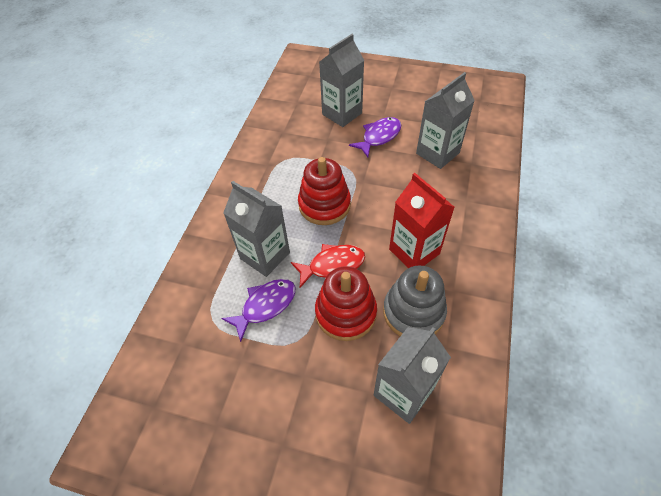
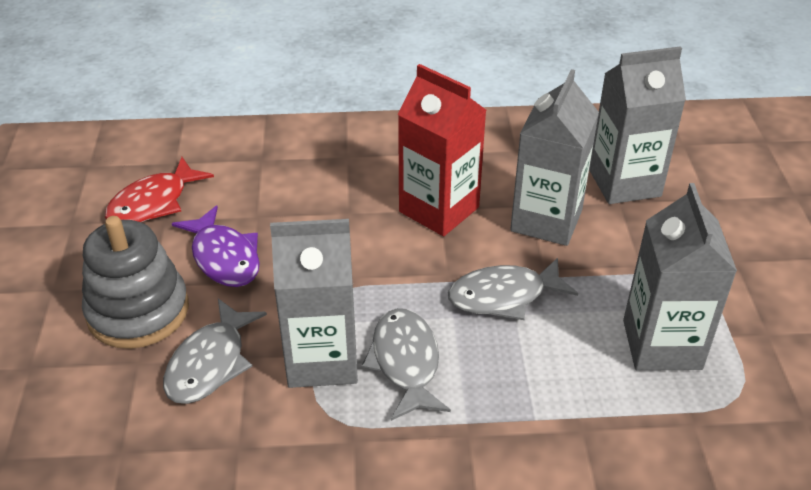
grey fish: none = 0 -> [163,299,267,404] [362,308,451,421] [448,257,578,320] = 3
purple fish: [221,279,295,342] [349,117,401,157] = 2 -> [172,206,260,287] = 1
red stacking toy: [298,157,351,225] [315,266,377,341] = 2 -> none = 0

